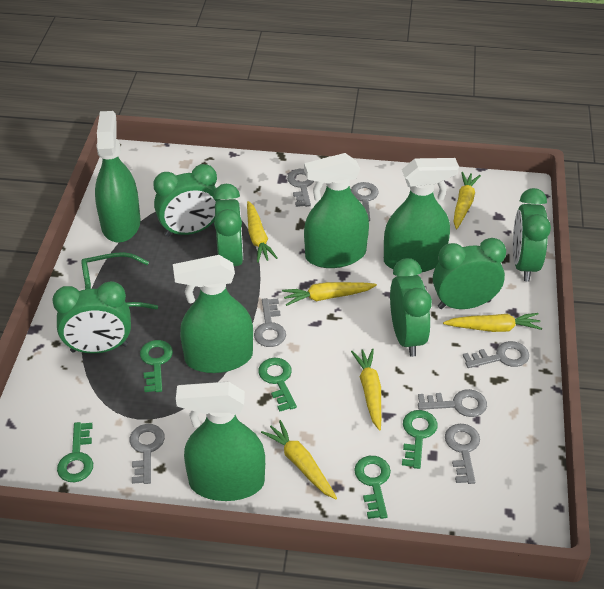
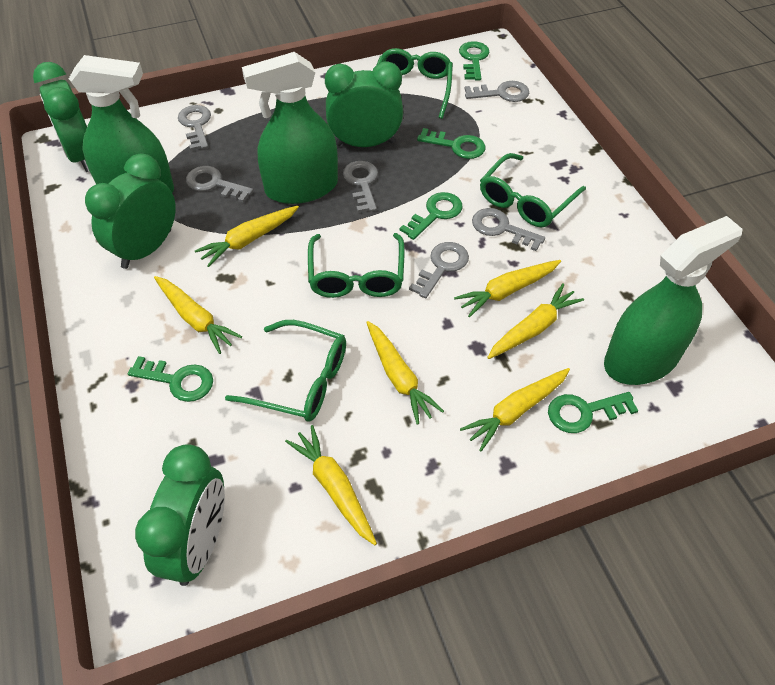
green clock: [52,281,131,354] [153,164,221,237] [213,184,243,266] [390,258,432,357] [433,238,506,309] [513,188,551,281] = 6 -> [33,62,89,172] [85,153,176,269] [135,444,225,586] [325,61,403,147] = 4
green glasses: [81,252,158,309] = 1 -> [225,320,346,422] [308,233,405,298] [377,48,453,119] [480,153,586,228] = 4
green spray bottle: [95,111,141,243] [173,255,253,373] [176,382,265,501] [304,153,369,268] [384,158,459,272] = 5 -> [69,55,174,193] [242,52,338,204] [604,216,743,385] = 3
grey key: [129,424,165,484] [254,298,286,347] [287,169,314,207] [351,182,379,221] [418,389,487,417] [445,424,480,484] [463,341,529,368] = 7 -> [178,105,211,150] [186,166,253,202] [343,161,378,213] [409,242,469,298] [464,81,529,102] [472,208,545,251] = 6
yellow carrot: [247,201,278,263] [261,420,337,499] [282,282,377,306] [351,348,381,431] [443,313,542,332] [454,172,481,229] = 6 -> [154,276,242,354] [195,206,299,267] [285,425,377,545] [366,321,444,425] [454,260,561,317] [460,368,570,452] [487,283,584,359] = 7

